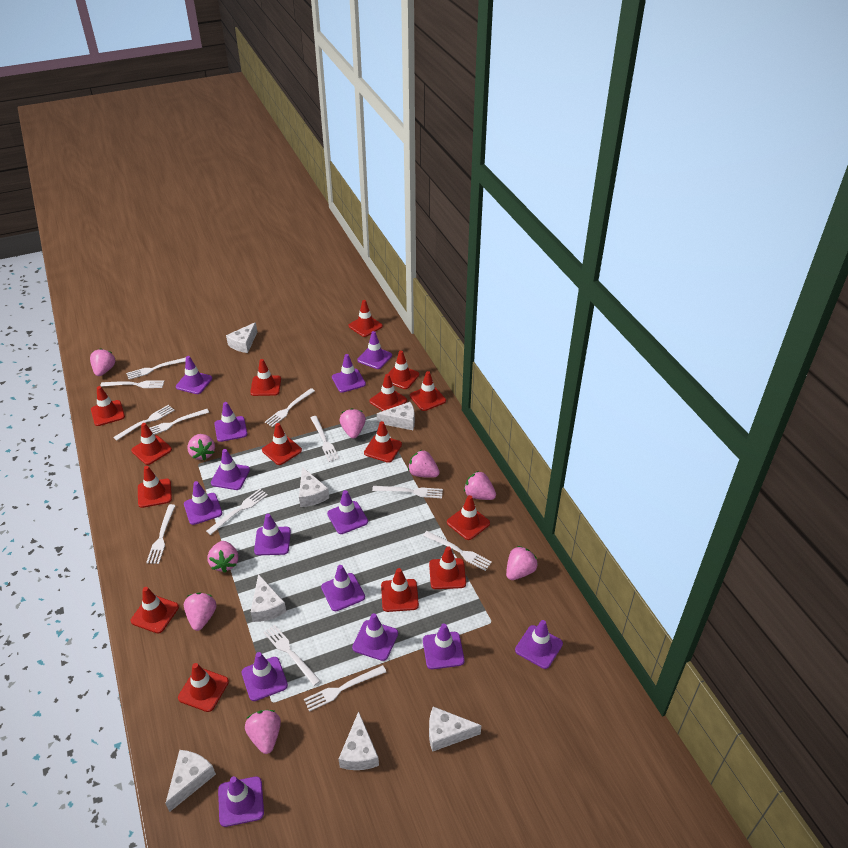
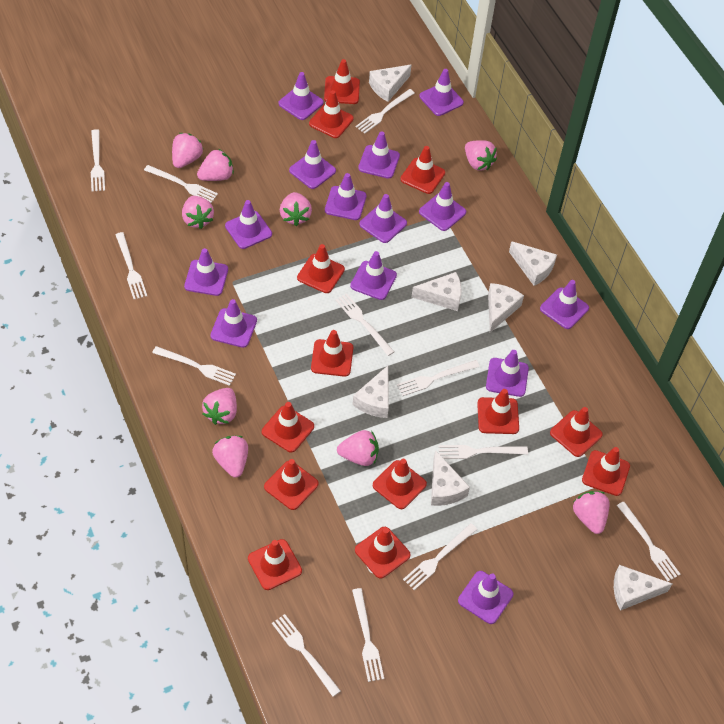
red traffic cone: [91,386,125,426] [131,423,172,465] [131,587,179,633] [138,466,172,508] [178,663,229,712] [250,359,281,396] [262,423,302,465] [349,300,383,337] [364,421,402,463] [369,374,407,411] [381,568,419,612] [388,350,419,389] [410,371,446,411] [429,546,466,589] [447,495,490,540] = 15 -> [248,539,302,590] [262,402,314,452] [264,459,319,510] [297,244,345,293] [309,90,354,138] [311,330,353,377] [324,59,360,104] [355,527,411,579] [373,459,427,509] [400,146,445,194] [477,389,519,434] [550,407,603,457] [582,447,630,496] = 13

